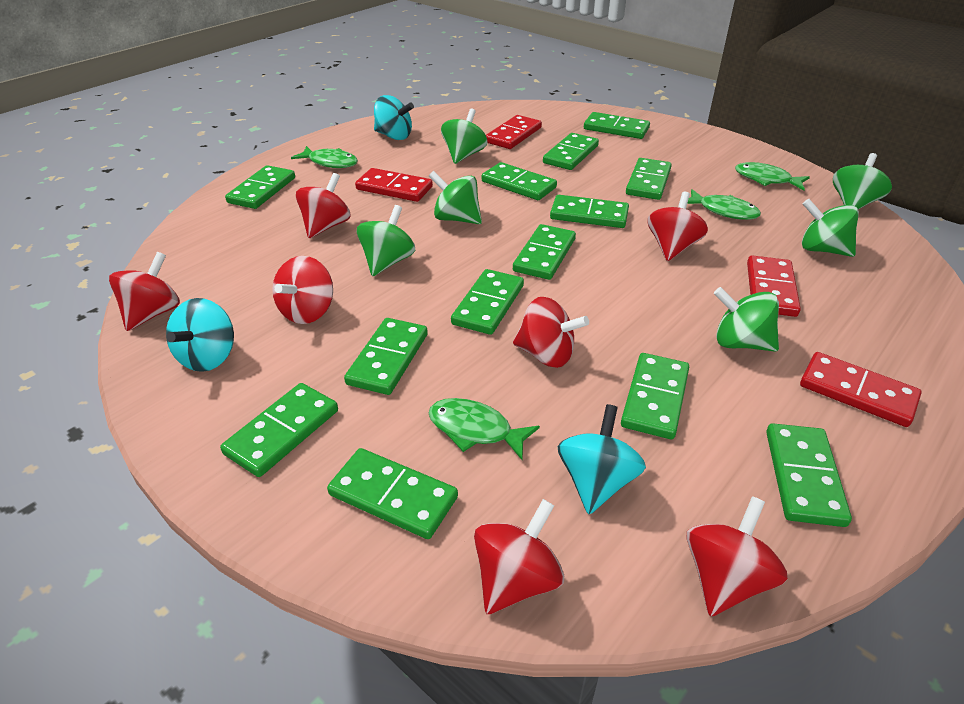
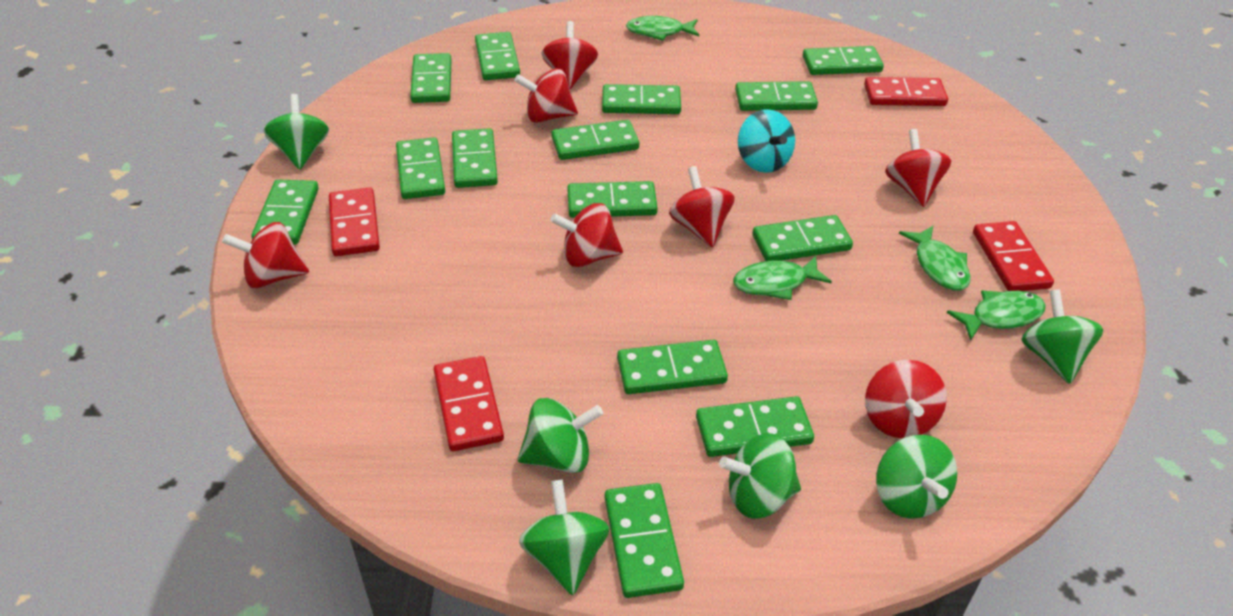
green domino: [220,383,338,477] [225,165,295,209] [327,448,458,539] [344,318,428,395] [451,269,524,335] [482,162,557,200] [513,224,576,280] [543,133,599,170] [550,195,629,228] [584,112,650,139] [621,353,689,439] [626,158,672,200] [766,423,852,527] = 13 -> [251,179,319,245] [396,137,445,199] [410,53,451,103] [452,128,498,188] [475,32,520,80] [551,120,639,160] [567,181,658,218] [602,84,681,114] [605,483,684,598] [617,340,728,394] [696,396,814,457] [735,81,818,111] [753,215,853,261] [803,46,884,75] = 14
turquoise spinning top: [166,298,234,372] [374,95,414,140] [558,404,646,514] = 3 -> [738,109,795,173] = 1

